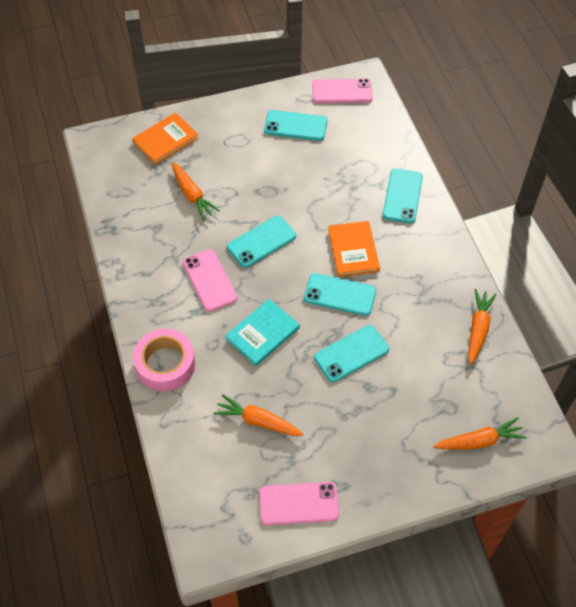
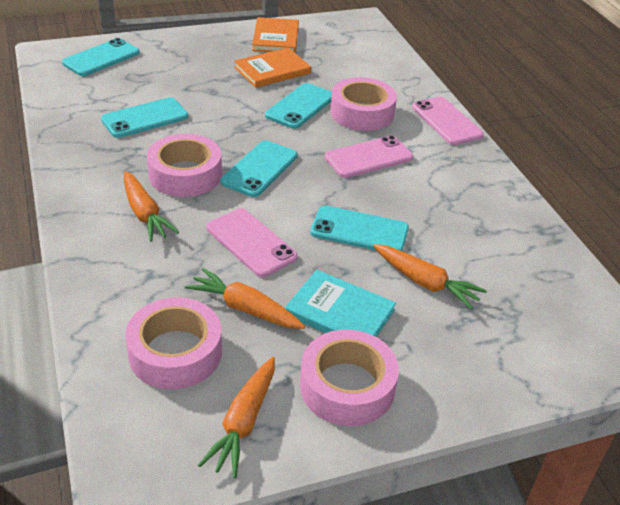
pink tape: [133,329,195,391] = 1 -> [125,297,222,389] [147,134,222,197] [300,330,399,426] [330,77,397,131] = 4

